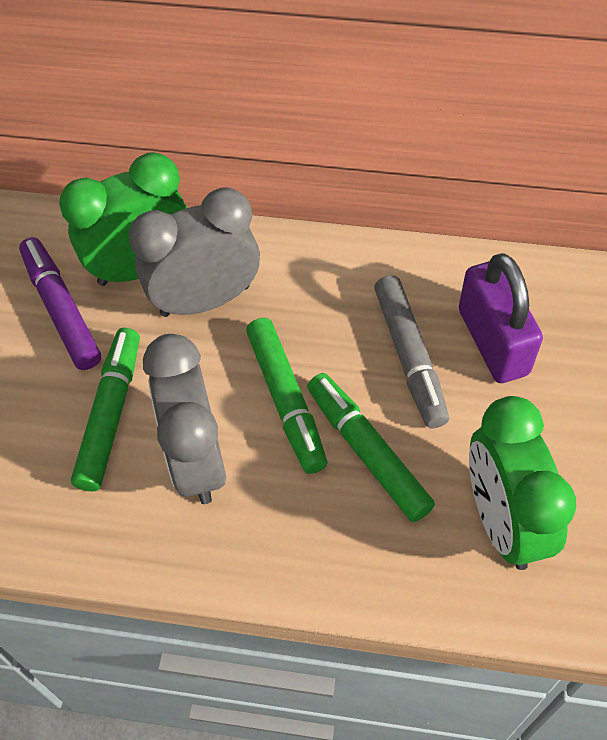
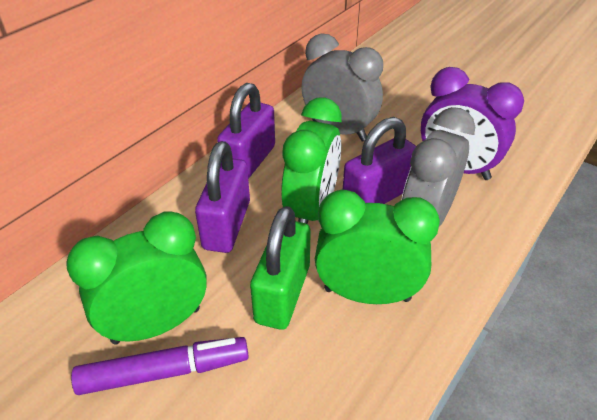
green clock: [59,152,187,286] [469,396,576,570] = 2 -> [66,211,207,344] [281,97,342,224] [315,189,440,304] = 3
green marker: [71,328,140,491] [246,318,327,474] [307,373,435,522] = 3 -> none = 0
green padlock: none = 0 -> [250,206,311,330] = 1
grey marker: [374,275,449,428] = 1 -> none = 0
purple clock: none = 0 -> [421,67,524,180] = 1
purple padlock: [459,253,543,383] = 1 -> [195,141,250,253] [217,83,275,179] [343,117,416,204] = 3

